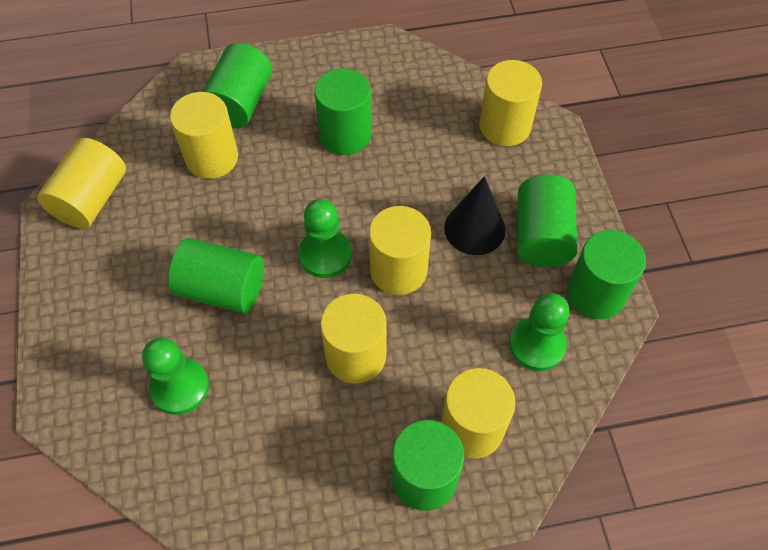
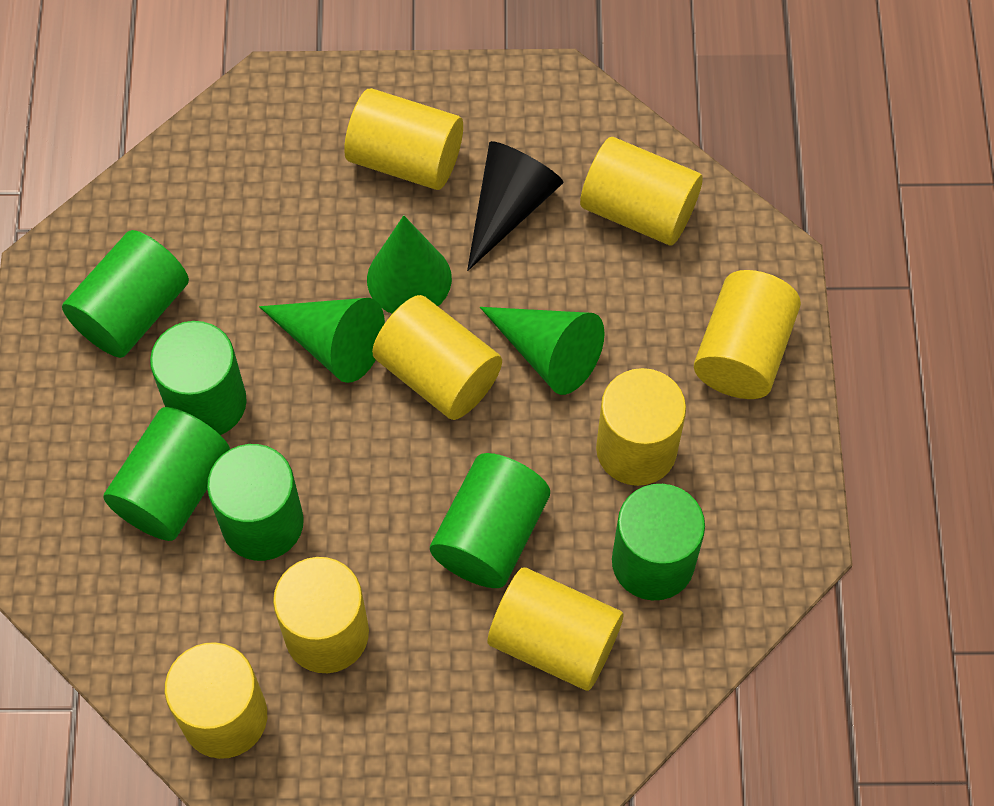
green cone: none = 0 -> [259,298,385,383] [367,215,452,314] [480,307,605,395] = 3
green pawn: [142,337,209,415] [299,199,352,278] [509,293,570,371] = 3 -> none = 0
yellow cylinder: [37,138,126,229] [170,92,238,179] [320,294,387,384] [369,206,431,295] [441,368,515,459] [479,60,542,146] = 6 -> [165,642,267,759] [273,557,369,673] [344,88,463,190] [372,295,502,420] [488,567,624,691] [580,137,703,246] [596,368,686,486] [694,270,801,399] = 8

